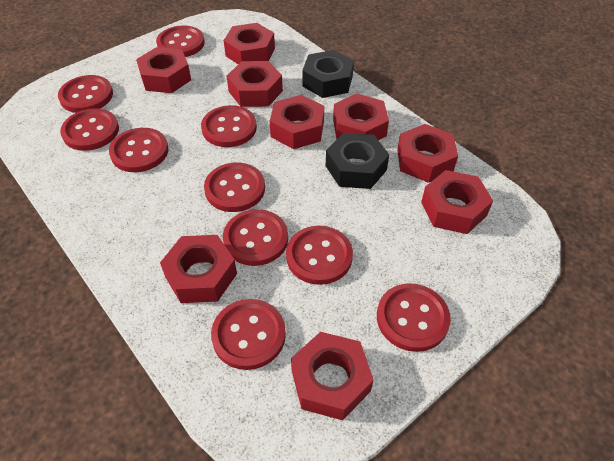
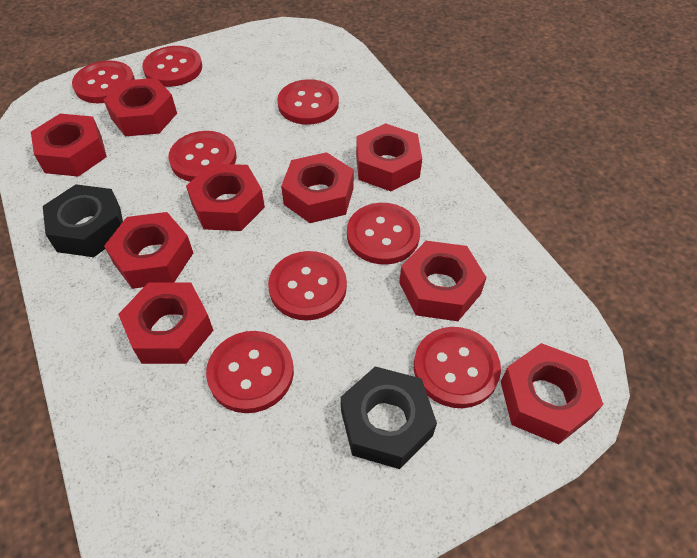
red button: [58,75,113,113] [60,108,119,151] [109,128,168,172] [156,25,205,57] [201,105,257,147] [204,162,265,212] [211,299,286,370] [223,209,288,266] [286,226,353,285] [377,283,451,352] = 10 -> [72,60,135,103] [142,46,202,87] [168,131,237,182] [206,331,294,413] [268,251,347,320] [277,79,339,125] [347,203,420,265] [414,327,501,408] = 8

